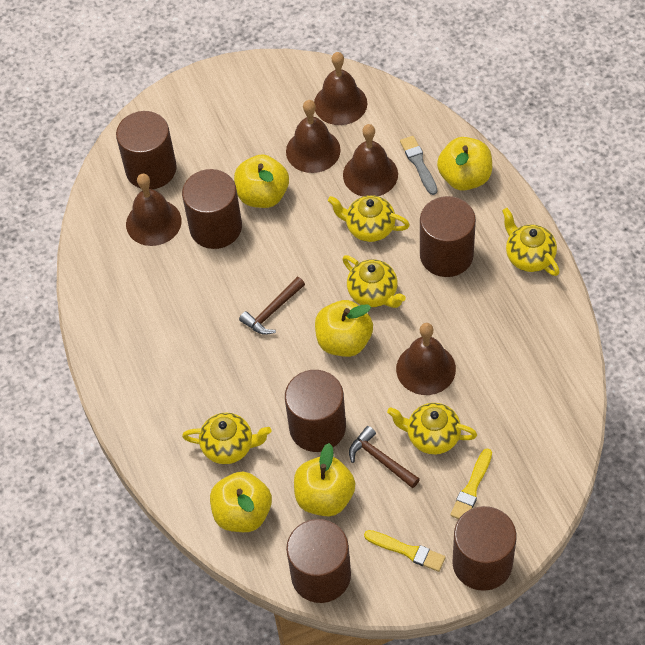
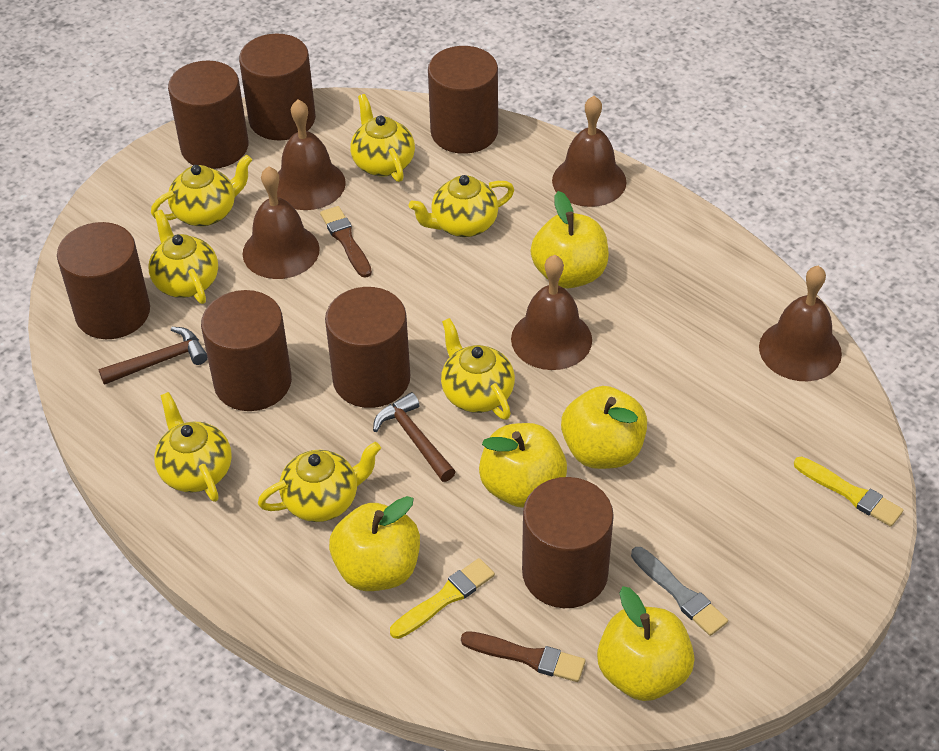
brown brush: none = 0 -> [320,206,372,278] [461,631,585,682] = 2
brown cylinder: [116,111,177,189] [182,169,242,249] [285,370,346,452] [286,519,351,603] [420,196,476,277] [452,506,517,591] = 6 -> [57,222,150,339] [168,61,248,169] [201,290,292,411] [239,34,316,141] [325,287,410,408] [428,46,498,154] [522,477,614,608] = 7
yellow teapot: [182,413,271,464] [328,195,410,242] [342,255,406,308] [387,403,477,455] [502,208,559,276] = 5 -> [148,210,218,304] [151,155,252,226] [154,392,232,502] [258,442,381,522] [350,94,415,182] [409,175,514,237] [441,318,515,420] = 7

